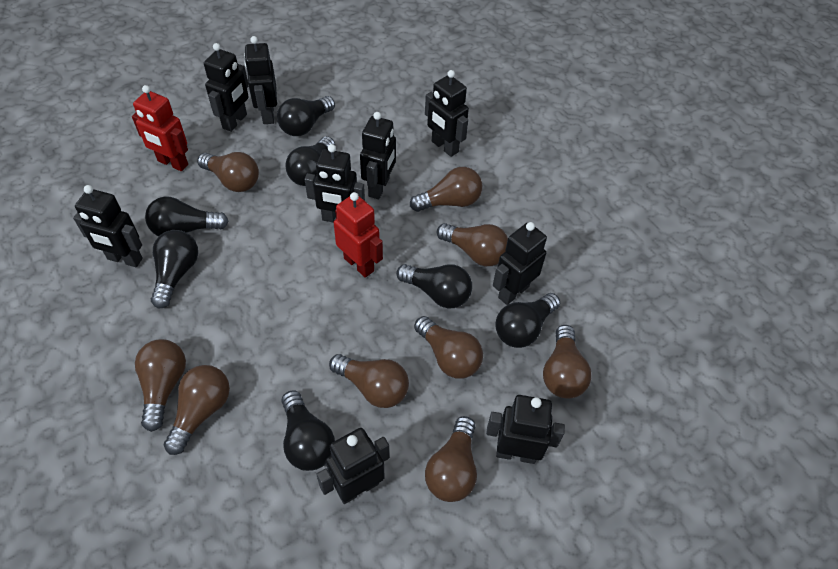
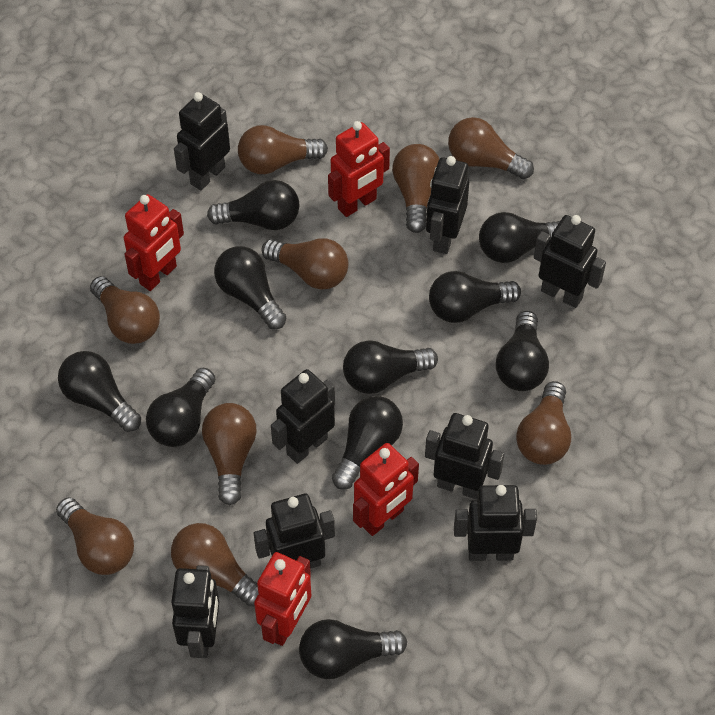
black light bulb: [145,197,229,236] [151,230,198,308] [277,96,335,136] [282,390,335,471] [285,136,335,186] [396,264,472,309] [495,293,560,348] = 7 -> [58,351,141,432] [146,368,215,447] [207,180,299,230] [214,246,287,329] [299,619,407,679] [332,396,403,490] [343,340,438,394] [429,271,521,323] [479,212,560,263] [496,311,549,391] = 10
black robot: [73,185,143,267] [204,43,249,132] [244,36,277,124] [305,144,365,222] [316,428,389,504] [360,112,396,199] [425,70,469,157] [486,395,565,464] [493,222,547,305] = 9 -> [171,565,219,658] [174,92,230,190] [254,494,335,569] [271,369,335,464] [425,413,504,499] [426,156,469,254] [454,485,537,561] [534,215,606,308] = 8
red robot: [132,85,188,171] [334,192,383,278] = 2 -> [124,194,184,291] [254,552,311,646] [328,121,390,217] [353,443,419,536] = 4

